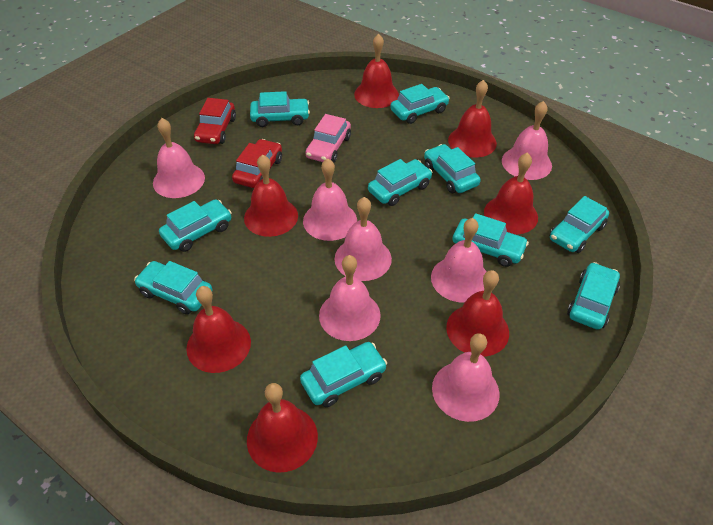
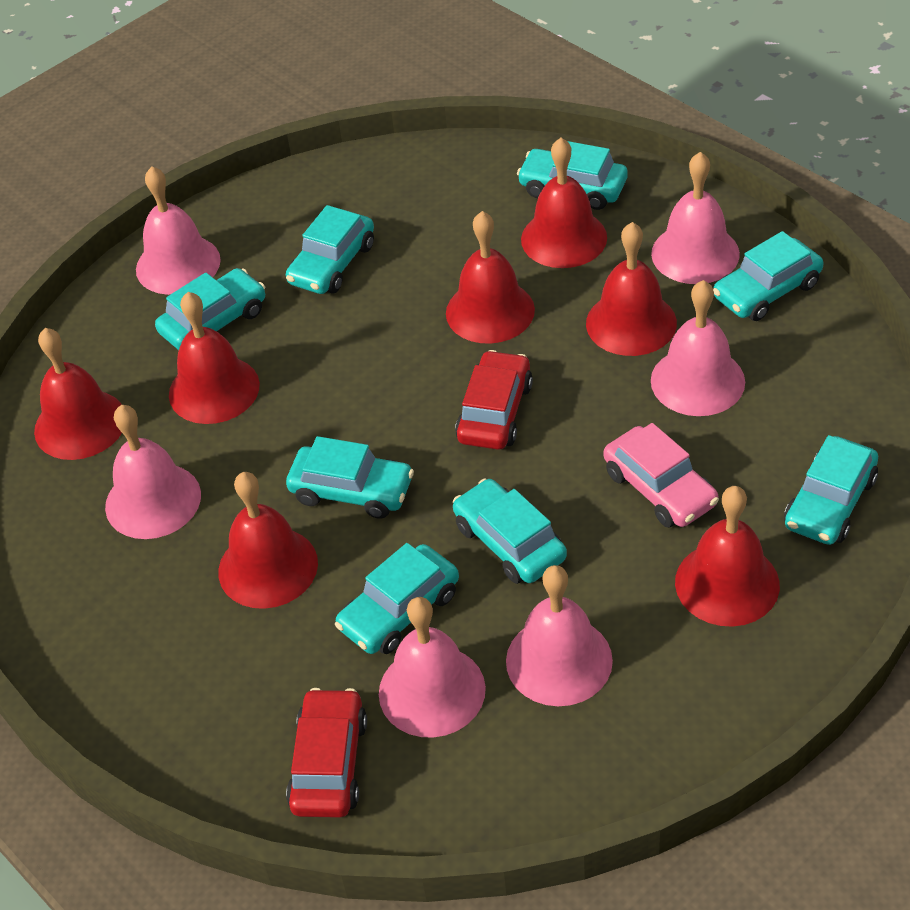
pink bell: [153,118,205,198] [303,158,357,241] [319,255,381,341] [335,197,392,281] [431,218,487,303] [432,333,500,422] [502,101,552,180] = 7 -> [105,405,201,539] [136,166,221,295] [379,597,486,738] [506,565,613,706] [651,152,740,284] [651,280,745,416] = 6
turquoise car: [134,261,212,315] [159,199,232,252] [250,91,310,127] [300,342,387,407] [368,159,432,206] [390,84,450,124] [424,144,481,193] [452,213,529,267] [550,196,609,253] [567,262,620,330] = 10 -> [155,268,265,350] [286,205,374,294] [286,436,414,519] [335,543,459,654] [453,479,567,584] [517,141,628,210] [713,231,824,321] [784,435,878,545] = 8

